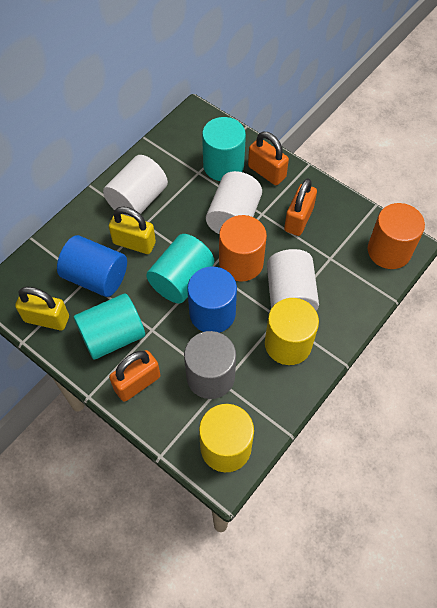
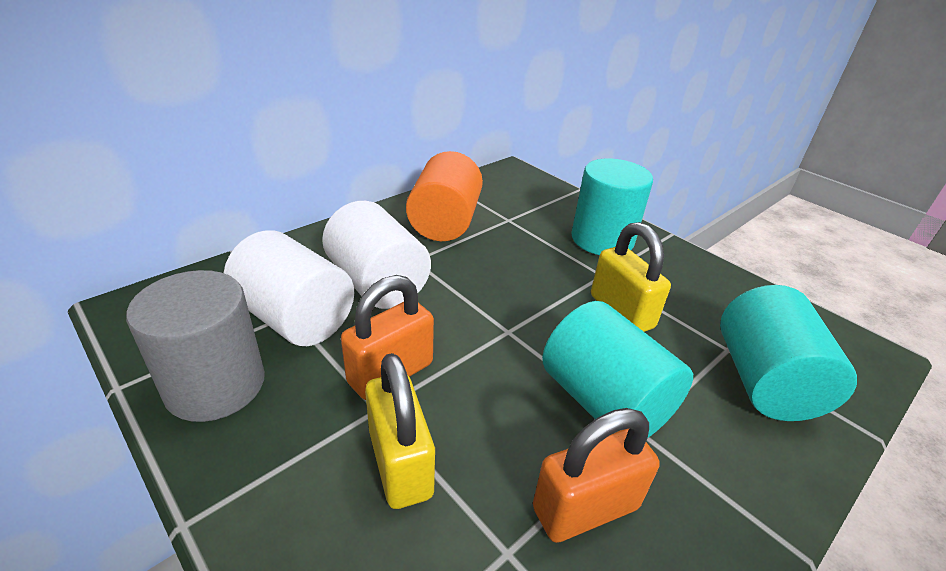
blue cylinder: [57,235,127,297] [187,267,237,333] = 2 -> none = 0
orange cylinder: [219,215,267,282] [368,203,425,269] = 2 -> [406,151,483,241] = 1
orange padlock: [109,350,160,402] [248,132,289,185] [284,178,317,236] = 3 -> [341,275,434,400] [533,408,660,543] = 2
white cylinder: [103,155,168,217] [206,171,262,234] [267,249,319,311] = 3 -> [224,230,354,346] [322,201,431,309] = 2
yellow cylinder: [199,404,254,472] [265,298,319,365] = 2 -> none = 0

